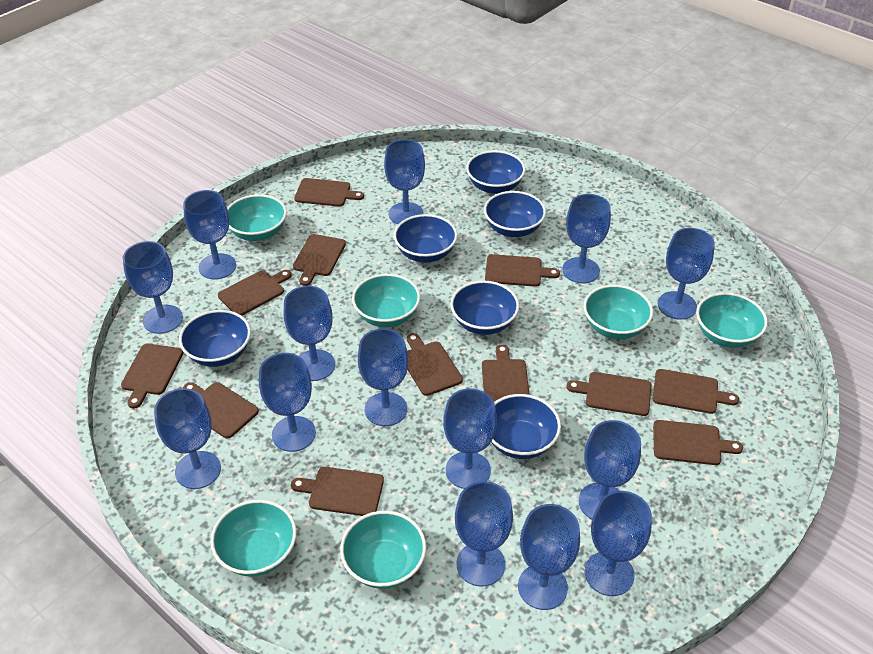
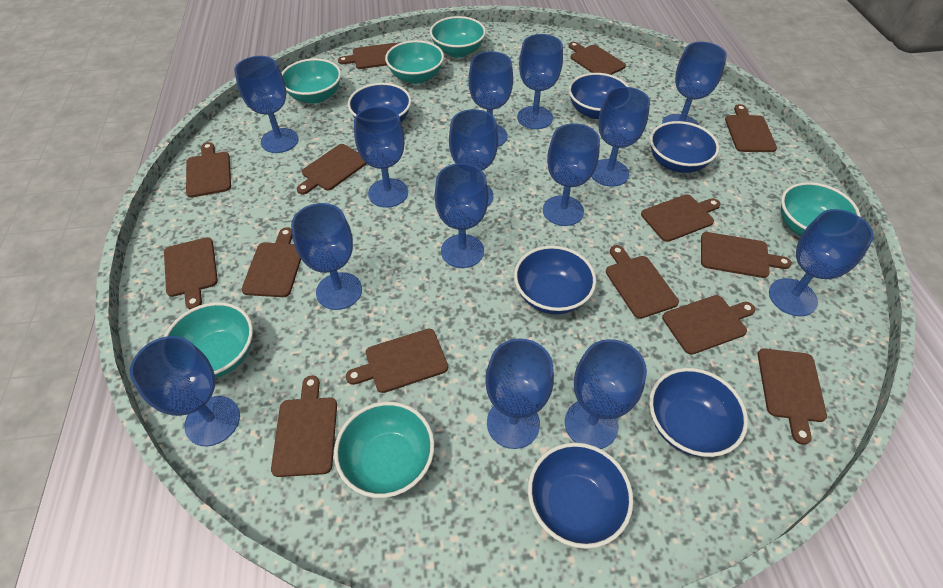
brown cutting board: [121,344,183,409] [183,382,259,438] [218,270,292,316] [291,467,384,516] [293,234,346,286] [294,178,364,207] [407,333,463,396] [482,344,530,402] [485,254,560,287] [566,372,651,416] [653,369,739,414] [653,420,743,465] = 12 -> [164,237,218,309] [186,142,231,198] [241,227,301,297] [271,375,337,477] [297,144,367,194] [338,43,398,69] [346,329,448,393] [569,42,626,75] [606,245,679,319] [641,194,721,242] [662,295,756,355] [701,232,792,278] [725,104,777,152] [758,348,827,445] = 14

